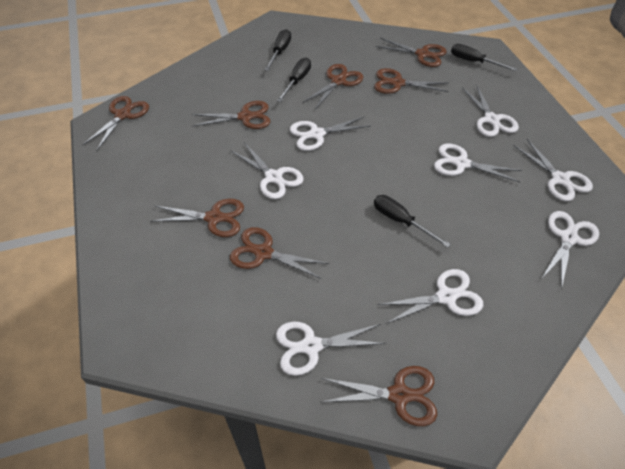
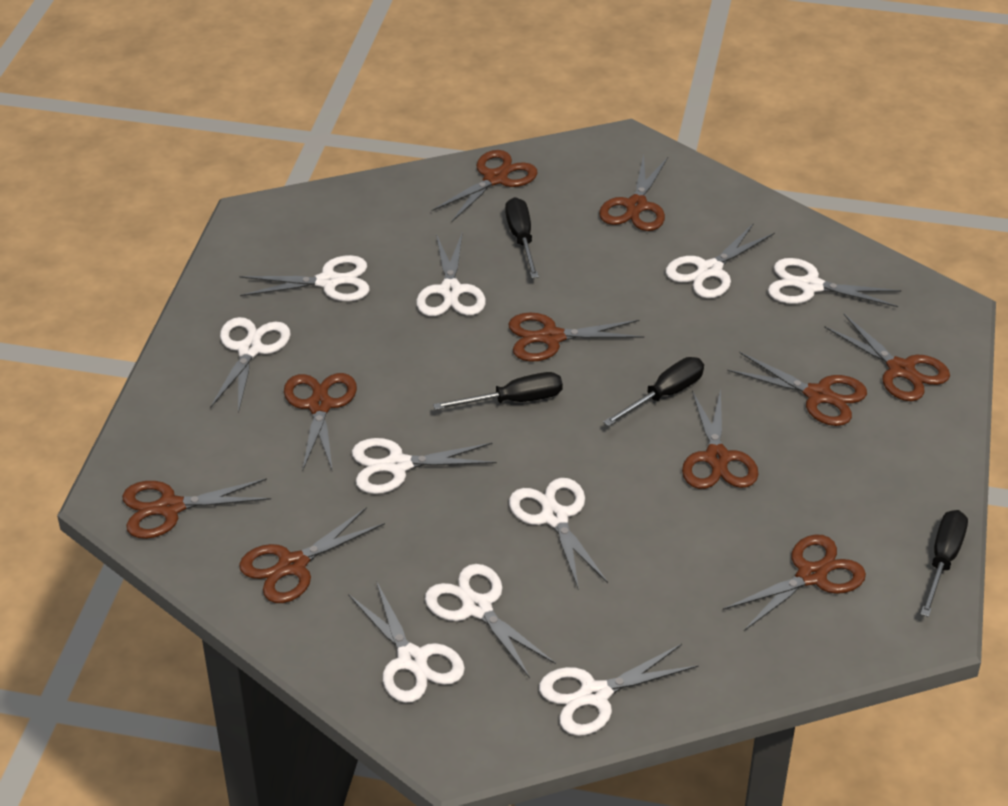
brown scissors: [82,96,149,150] [150,199,244,237] [192,101,270,129] [230,227,329,279] [302,64,363,109] [321,366,437,426] [374,68,449,94] [375,38,447,67] = 8 -> [122,478,271,539] [239,507,385,603] [284,373,357,472] [431,150,537,223] [509,313,644,362] [599,155,668,231] [682,389,759,489] [723,534,866,631] [727,352,867,426] [824,314,950,401] = 10
white scissors: [230,142,304,199] [276,322,387,376] [290,116,370,151] [377,269,483,324] [434,144,522,182] [462,84,519,137] [514,139,593,201] [541,211,599,289] = 8 -> [210,317,291,413] [239,255,370,301] [348,581,465,703] [352,438,497,494] [416,234,486,316] [425,564,556,678] [509,478,608,590] [539,644,698,736] [666,223,775,298] [768,258,901,307] = 10

